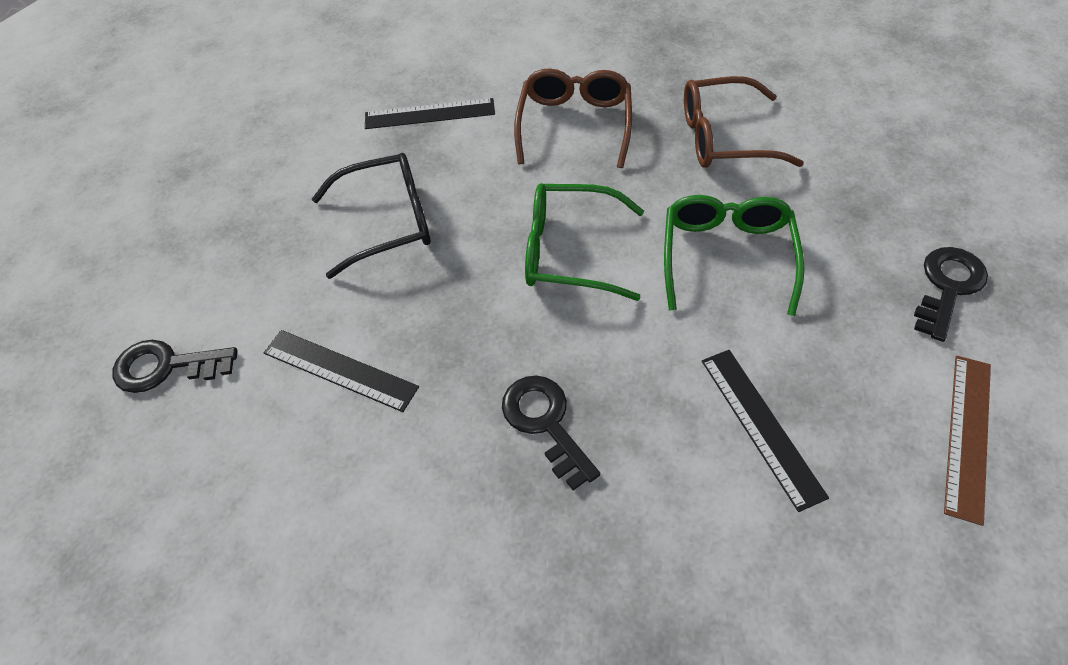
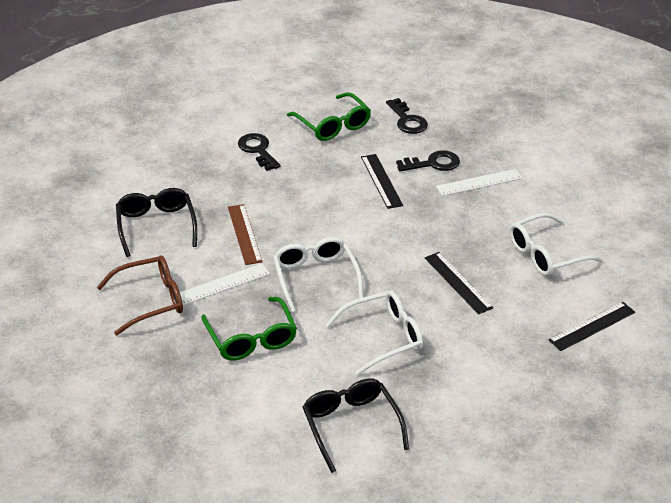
black glasses: [312,153,431,279] = 1 -> [116,188,197,257] [303,378,409,473] = 2
brown glasses: [514,68,632,168] [684,76,804,168] = 2 -> [97,256,183,335] = 1
white glasses: none = 0 -> [273,237,363,313] [326,291,423,375] [509,213,603,276] = 3
white ruler: none = 0 -> [180,264,270,305] [436,169,523,196] = 2

